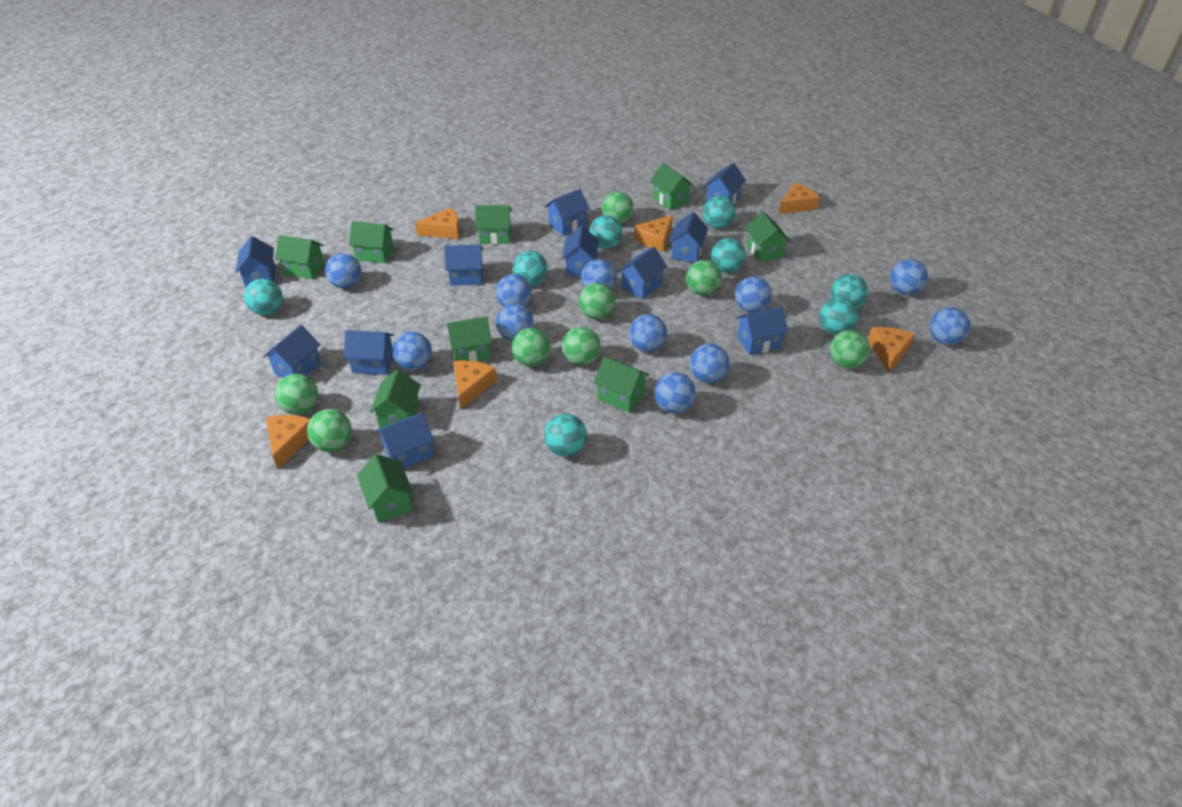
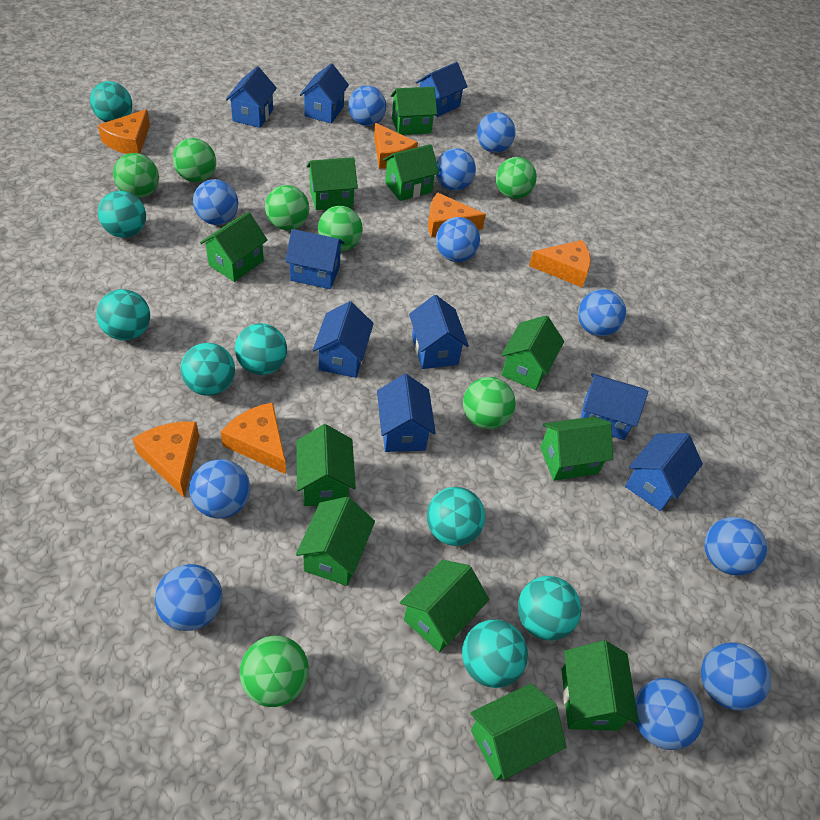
blue house: [235,236,276,288] [263,325,321,378] [344,330,393,375] [376,413,434,468] [444,244,483,286] [545,189,590,235] [562,226,599,276] [618,247,667,299] [669,212,708,263] [704,163,746,204] [736,306,788,355] = 11 -> [226,66,277,128] [285,229,344,289] [300,63,349,124] [313,301,374,378] [377,374,436,452] [409,295,469,369] [416,62,468,117] [581,373,648,440] [625,433,703,511] = 9
green ball: [275,374,318,415] [307,409,352,452] [512,328,550,367] [562,327,601,366] [579,283,615,319] [602,191,633,224] [686,260,722,296] [830,330,870,369] = 8 -> [113,153,159,198] [173,138,216,182] [240,636,309,707] [265,185,309,230] [318,206,363,251] [463,377,516,429] [496,157,537,199] = 7
green house: [275,235,325,279] [349,221,394,263] [357,454,414,523] [370,369,421,428] [446,317,492,362] [475,205,512,244] [594,357,649,413] [650,163,694,210] [745,211,790,262] = 9 -> [200,212,267,282] [296,424,356,506] [296,497,375,586] [306,157,358,210] [383,144,439,201] [391,87,437,135] [400,559,489,652] [471,683,567,781] [501,315,564,390] [540,417,613,481] [561,640,639,731] = 11

